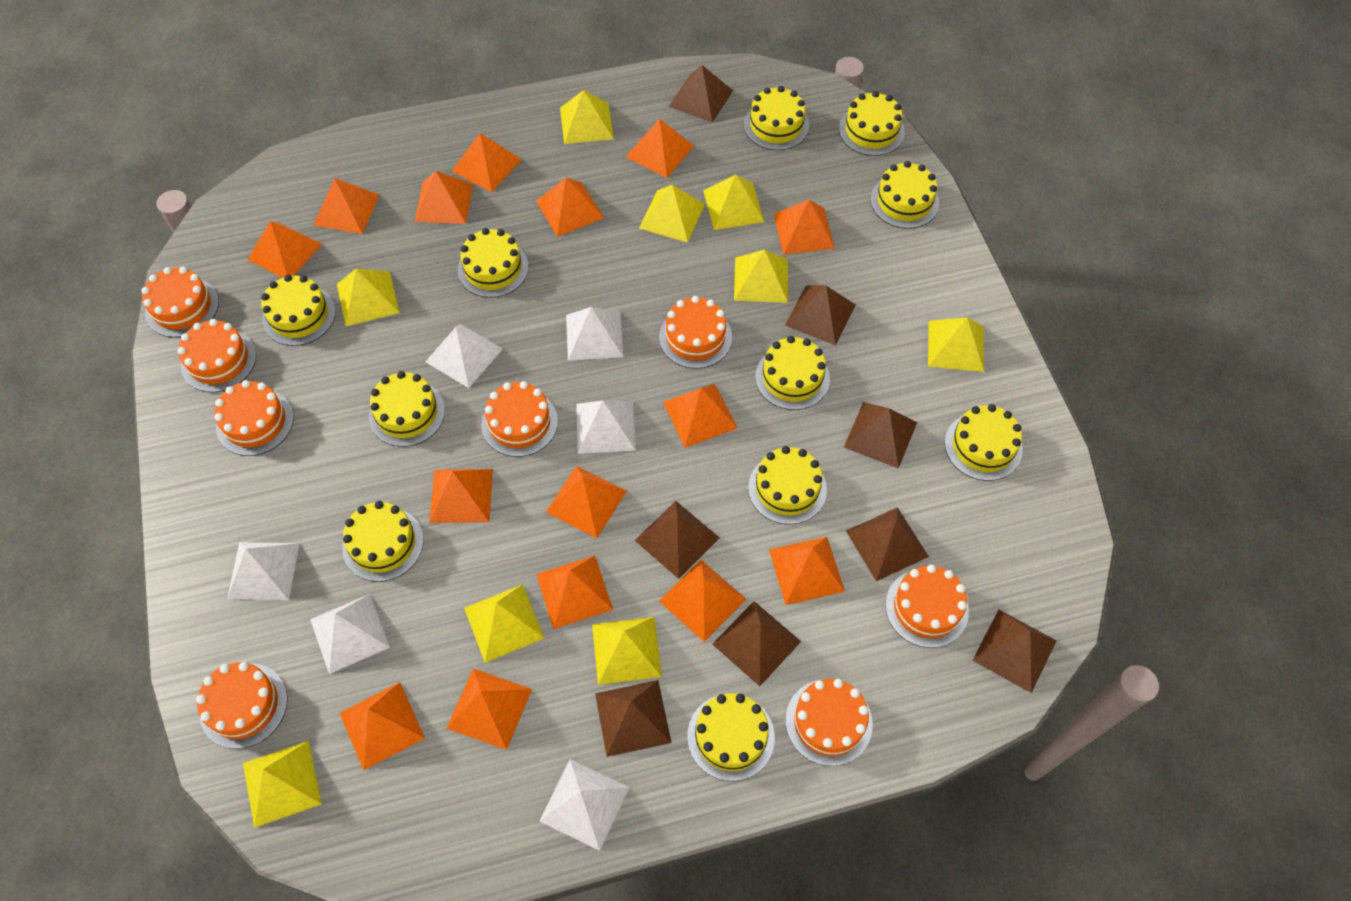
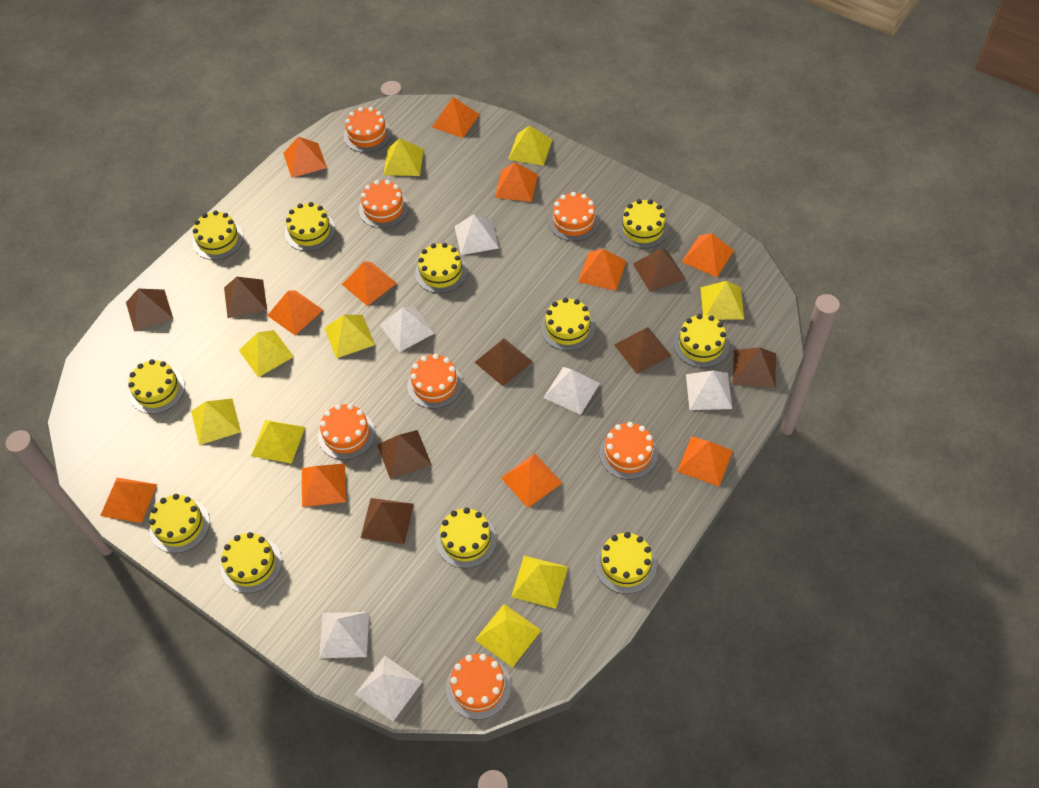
orange cake: [141,267,219,338] [178,319,256,392] [196,662,288,749] [214,380,294,456] [481,381,558,457] [659,296,732,368] [785,679,873,766] [885,564,969,648] = 8 -> [318,404,375,460] [344,107,391,153] [359,180,409,228] [407,354,463,409] [446,654,511,720] [549,192,599,241] [599,422,658,480] = 7
orange pyramid: [247,221,322,278] [313,178,379,234] [340,682,425,770] [415,171,473,224] [429,469,493,523] [447,669,532,750] [452,133,522,192] [536,178,604,237] [536,556,613,629] [546,466,627,538] [626,119,694,178] [659,560,746,642] [663,383,738,448] [769,537,845,605] [774,200,835,255] = 15 -> [100,478,157,523] [267,290,323,335] [283,137,327,178] [302,464,346,507] [342,261,397,306] [432,97,480,138] [495,162,538,202] [501,454,562,508] [578,249,626,291] [677,436,733,486] [682,233,734,277] = 11

